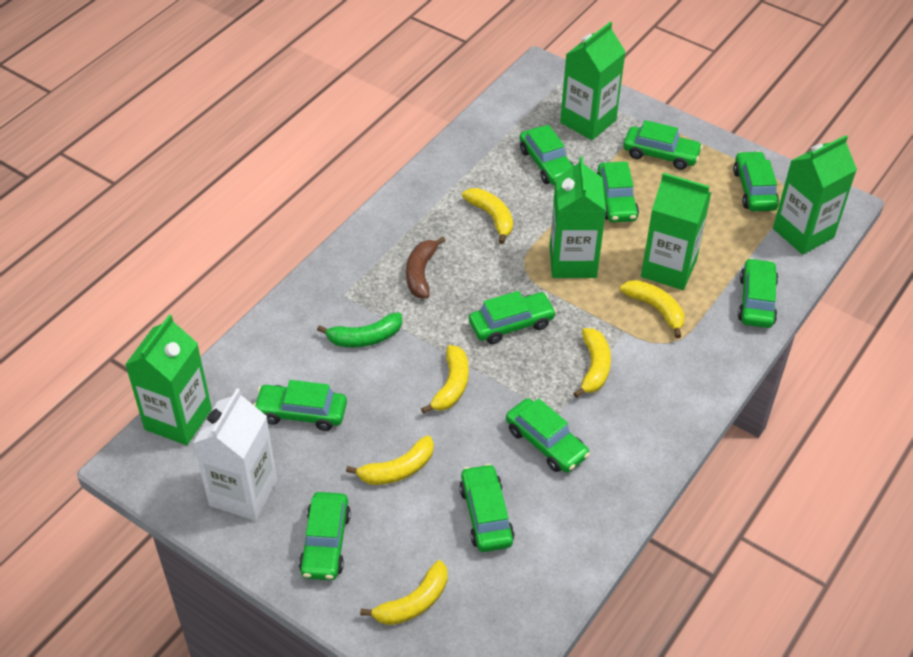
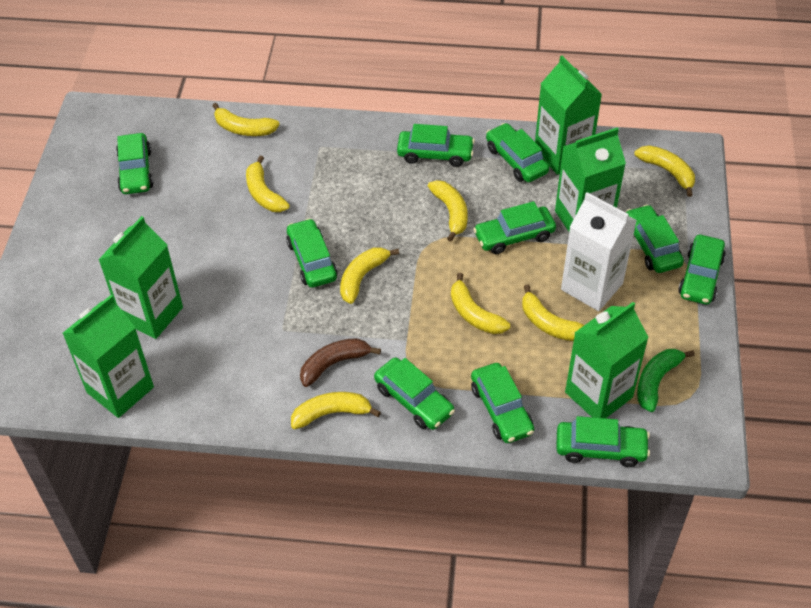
yellow banana: [346,436,434,485] [360,560,448,625] [421,345,469,414] [462,188,513,244] [573,328,611,398] [620,280,685,338] = 6 -> [212,103,280,136] [246,156,290,212] [291,392,381,429] [340,247,399,304] [428,180,468,242] [451,273,510,334] [522,285,584,341] [634,145,695,197] = 8

